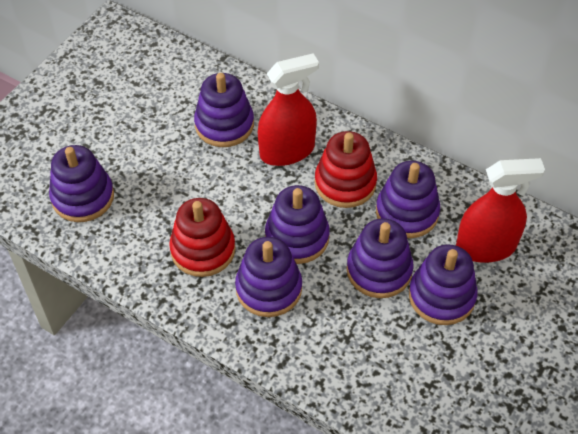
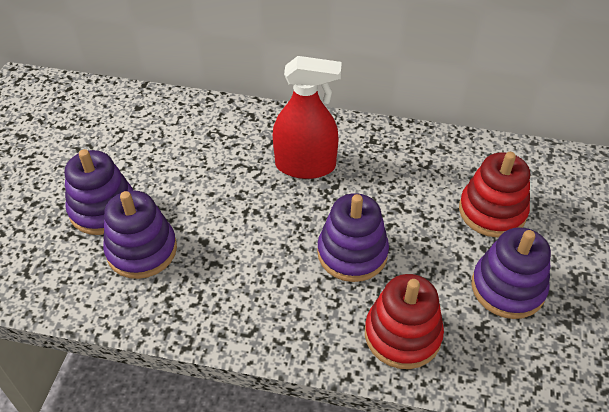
purple stacking toy: [49,145,114,222] [194,73,254,147] [235,237,302,317] [265,185,330,264] [347,218,414,298] [376,161,440,238] [409,244,478,325] = 7 -> [65,149,133,235] [103,190,177,279] [317,193,389,282] [472,227,551,319] = 4
red spray bottle: [258,53,319,166] [456,158,545,263] = 2 -> [273,56,342,179] = 1

